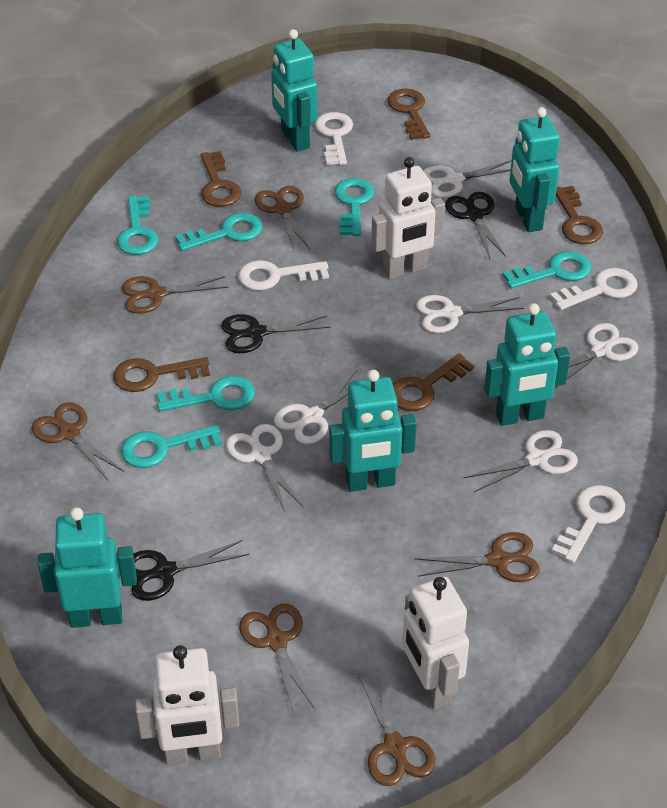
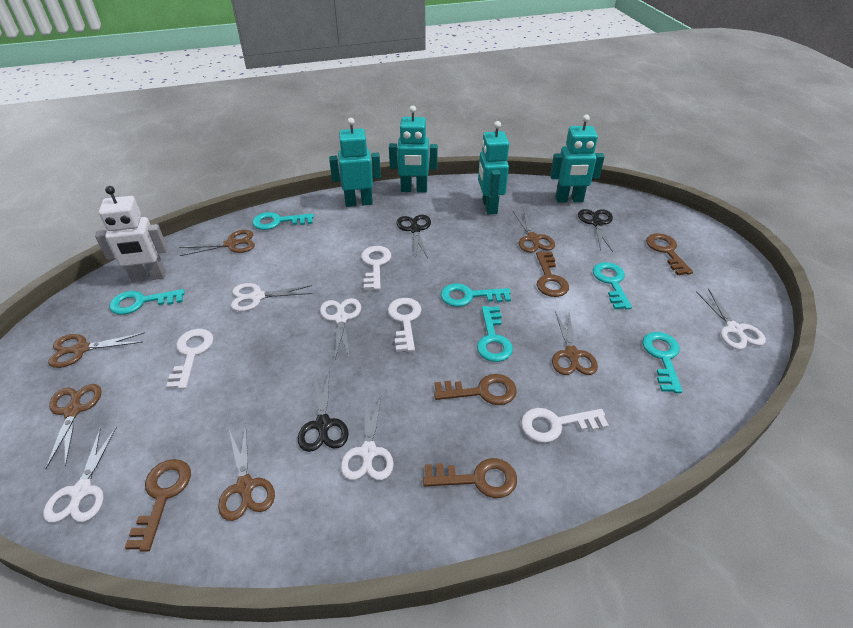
turquoise robot: [38,507,137,628] [271,29,318,152] [329,370,417,492] [484,303,570,426] [510,107,560,232] = 5 -> [329,118,381,207] [389,106,438,193] [478,121,509,214] [550,115,605,203] = 4
white robot: [135,645,239,765] [371,157,445,279] [402,577,469,710] = 3 -> [95,186,167,282] = 1
white scissors: [226,424,303,512] [274,370,357,445] [416,295,524,333] [423,160,512,198] [464,430,578,493] [554,323,638,389] = 6 -> [43,426,117,523] [231,283,313,312] [320,298,361,359] [341,394,394,480] [696,288,766,350] = 5

